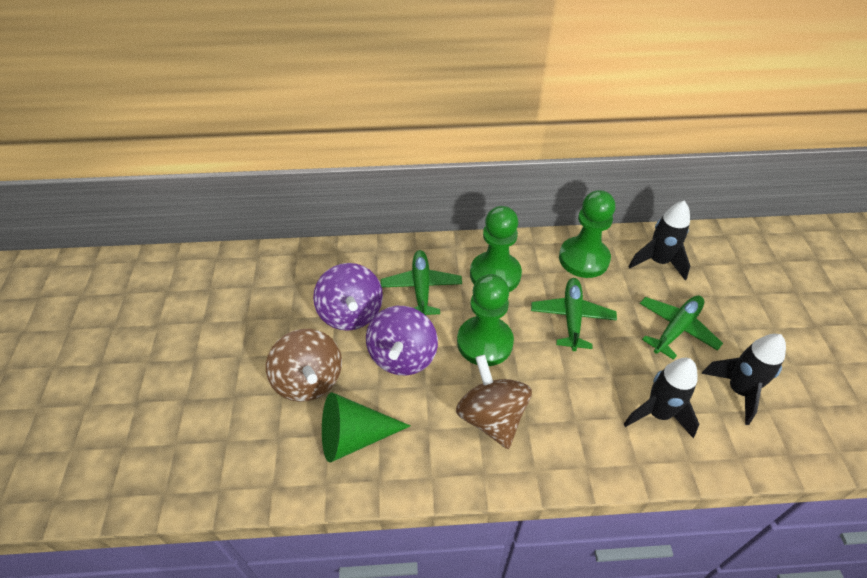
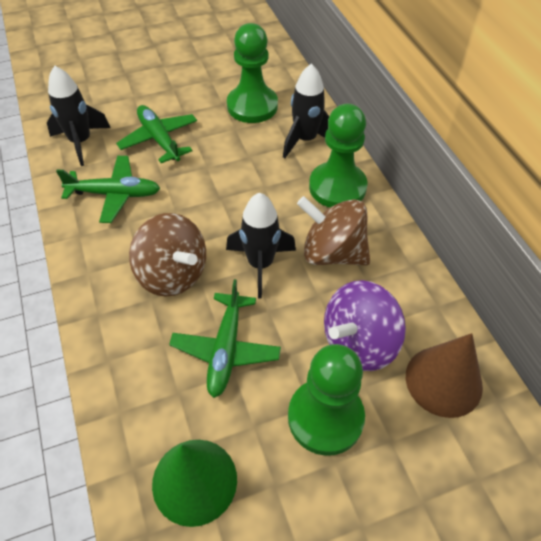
brown cone: none = 0 -> [406,333,483,418] = 1
purple spinning top: [313,263,383,331] [366,306,438,375] = 2 -> [324,280,406,371] = 1

